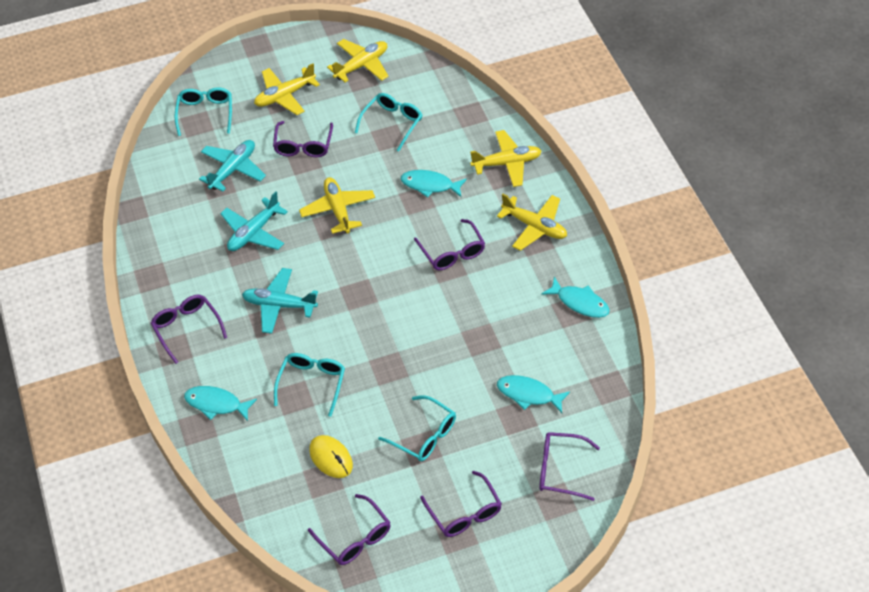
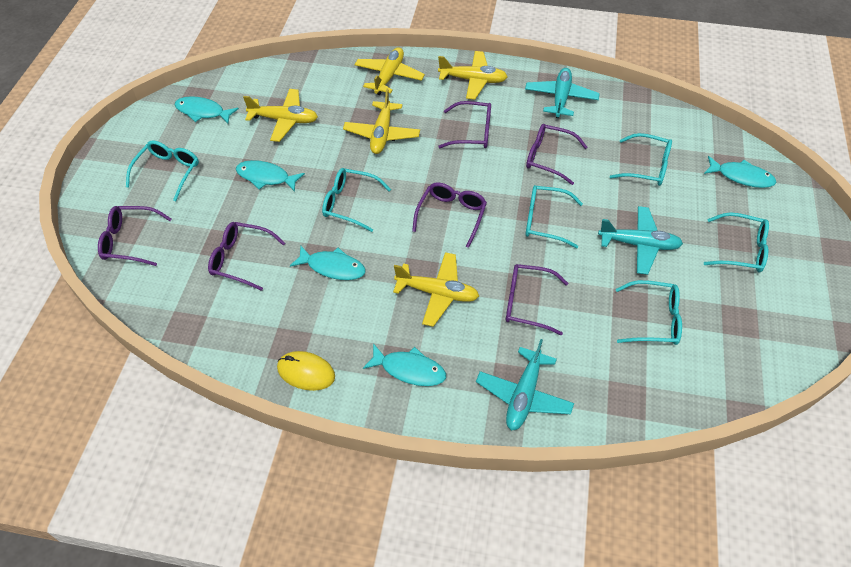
turquoise fish: [184,386,257,421] [401,170,467,198] [497,375,570,413] [542,277,610,318] = 4 -> [175,96,239,124] [236,160,305,192] [290,245,366,280] [363,343,446,386] [704,156,777,188] = 5
turquoise glasses: [175,87,232,136] [274,353,345,417] [355,93,422,151] [378,395,456,461] = 4 -> [126,141,199,201] [322,168,391,232] [525,185,583,248] [610,133,672,186] [616,280,682,345] [704,212,769,273] = 6

